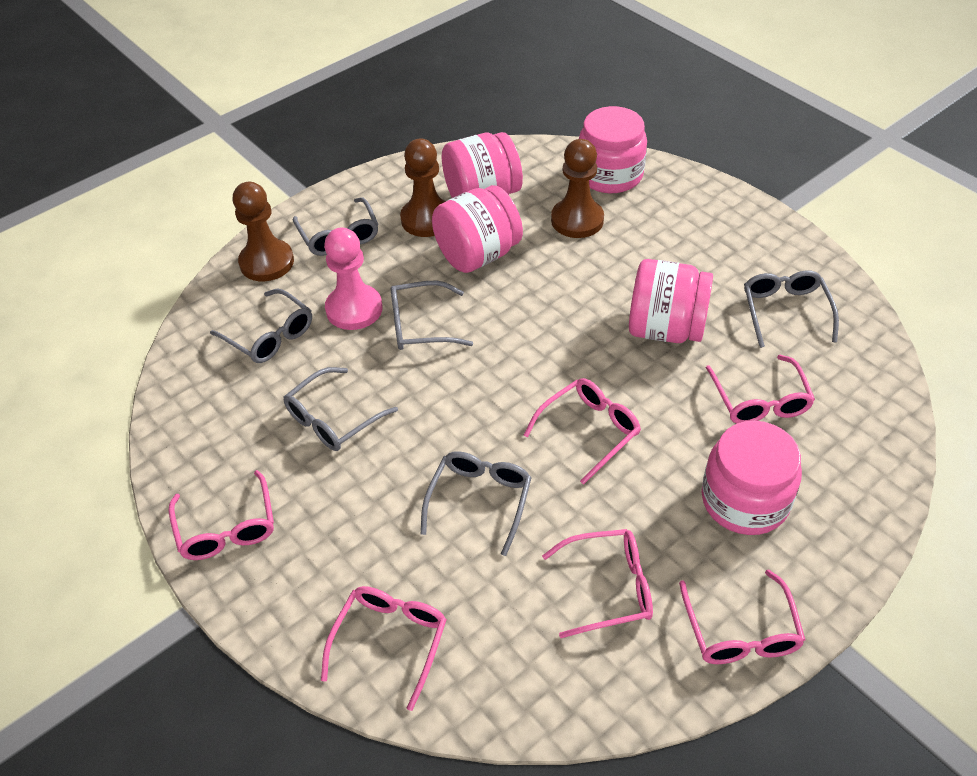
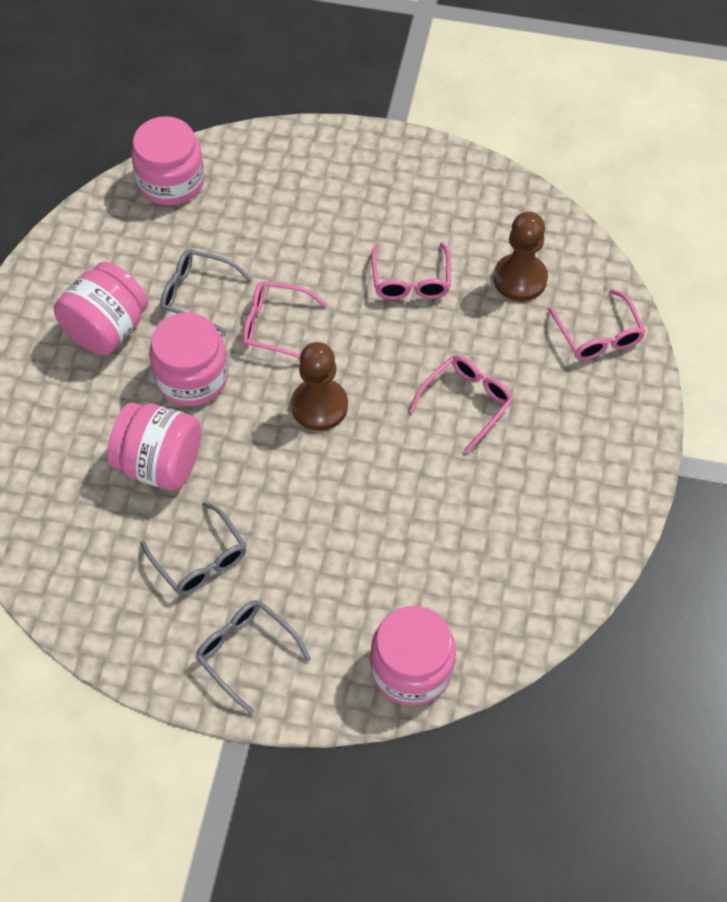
brown pawn: [233,182,294,281] [400,139,446,237] [551,139,604,238] = 3 -> [291,342,348,431] [493,212,548,301] = 2
grey glasses: [210,288,312,363] [284,367,398,451] [293,197,378,256] [391,281,473,350] [421,451,532,556] [744,270,839,348] = 6 -> [140,502,247,595] [160,249,252,334] [195,600,311,714] = 3
pink glasses: [169,470,274,560] [321,586,447,711] [524,378,641,485] [542,529,653,638] [679,570,805,664] [706,355,815,424] = 6 -> [242,281,328,358] [371,242,451,300] [409,355,513,453] [548,289,646,360] = 4
pink pawn: [324,227,382,330] = 1 -> none = 0

